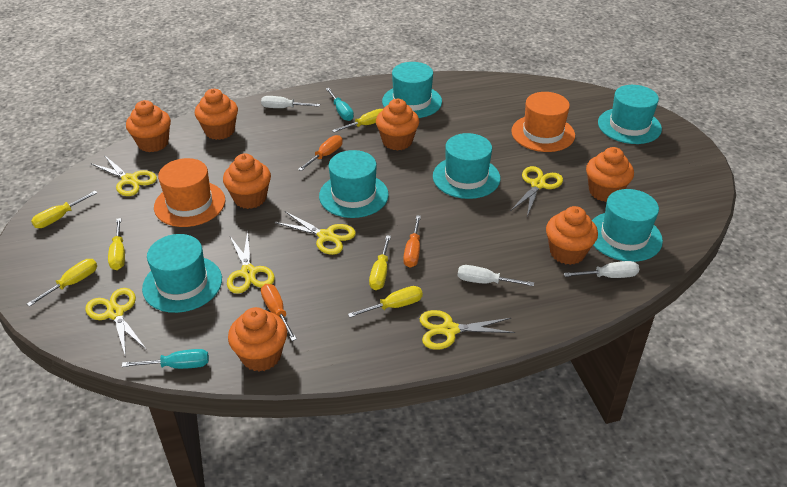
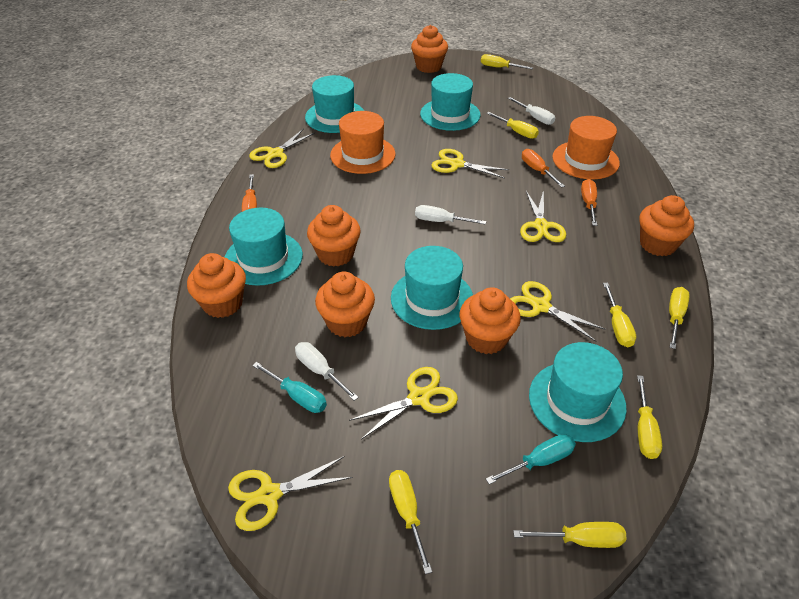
orange cupcake: [126,100,171,152] [195,89,238,140] [223,153,271,209] [228,307,287,372] [376,99,419,151] [546,206,598,265] [586,147,634,202] = 7 -> [187,253,246,318] [307,205,361,267] [315,271,375,337] [411,25,448,73] [460,287,521,354] [639,195,694,256] = 6
turquoise hat: [142,234,222,313] [319,150,389,218] [382,62,442,118] [433,133,500,199] [592,189,663,262] [598,85,662,144] = 6 -> [225,208,303,286] [305,75,364,133] [391,246,473,330] [420,73,480,131] [529,342,627,442] = 5
yellow screwdriver: [27,259,97,307] [31,191,98,228] [108,218,125,270] [332,109,383,132] [348,286,423,318] [369,235,391,290] = 6 -> [389,470,432,574] [481,54,533,69] [486,112,539,139] [513,522,627,548] [603,283,636,347] [637,375,662,459] [669,287,690,349] = 7

